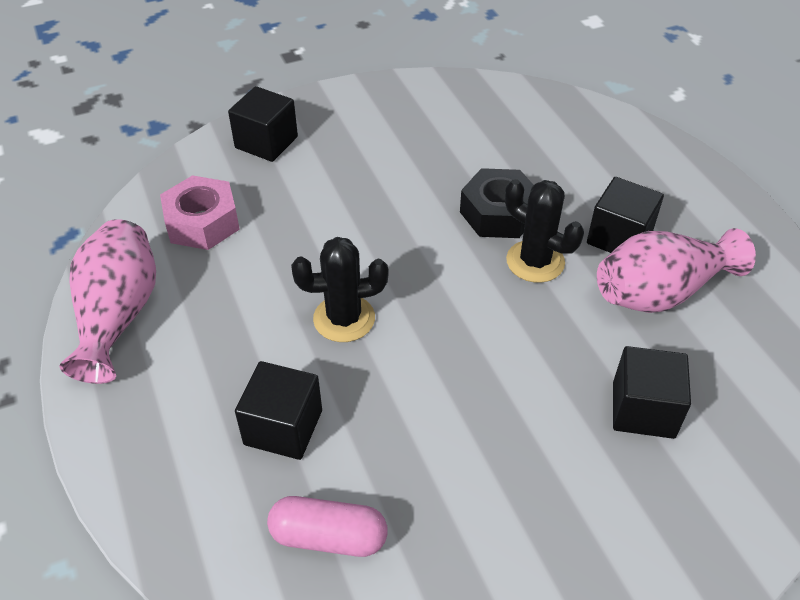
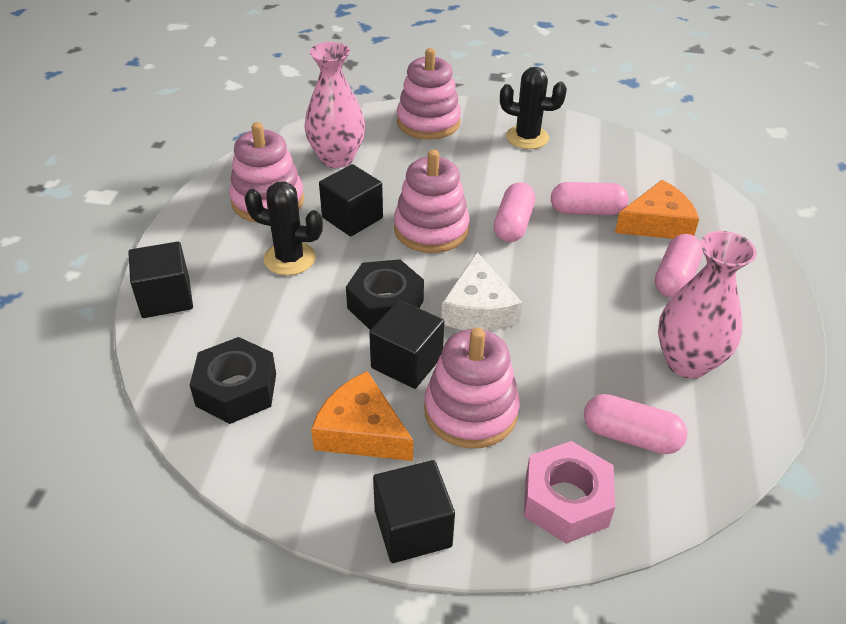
black nut: [460,168,533,238] = 1 -> [190,337,276,424] [346,259,424,330] = 2
orange cheese: none = 0 -> [311,371,413,461] [615,180,699,239] = 2
pink capsule: [267,496,387,557] = 1 -> [494,182,535,242] [551,182,629,215] [584,394,688,454] [655,234,703,298] = 4
pink stacking toy: none = 0 -> [229,122,304,223] [394,150,470,253] [397,48,461,140] [424,328,520,449] = 4
white cheese: none = 0 -> [441,252,522,331] = 1

